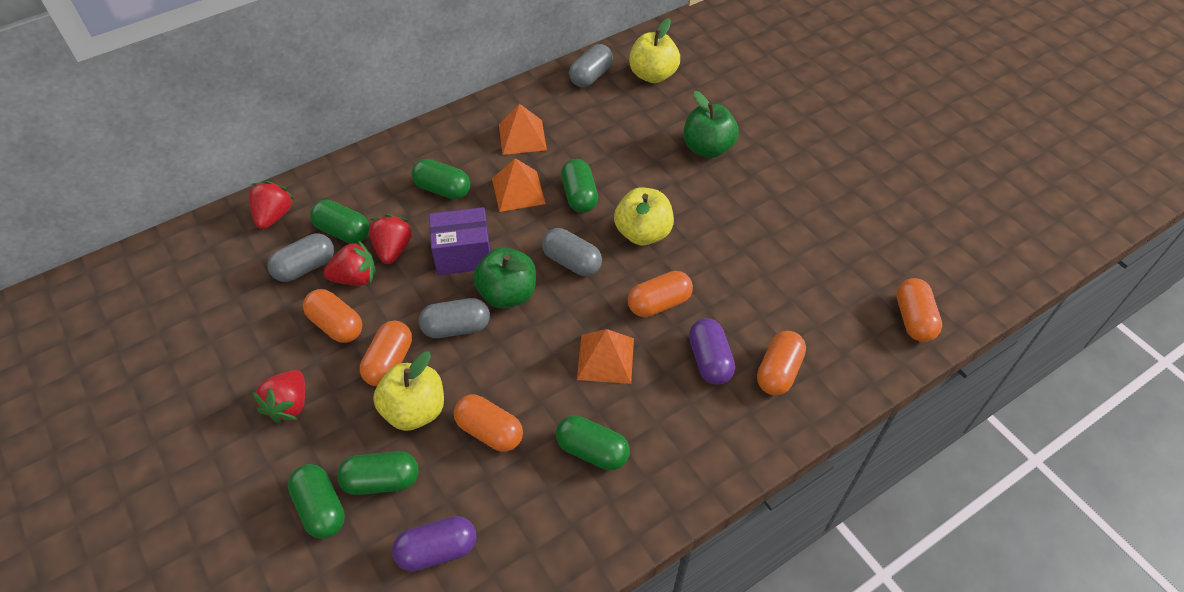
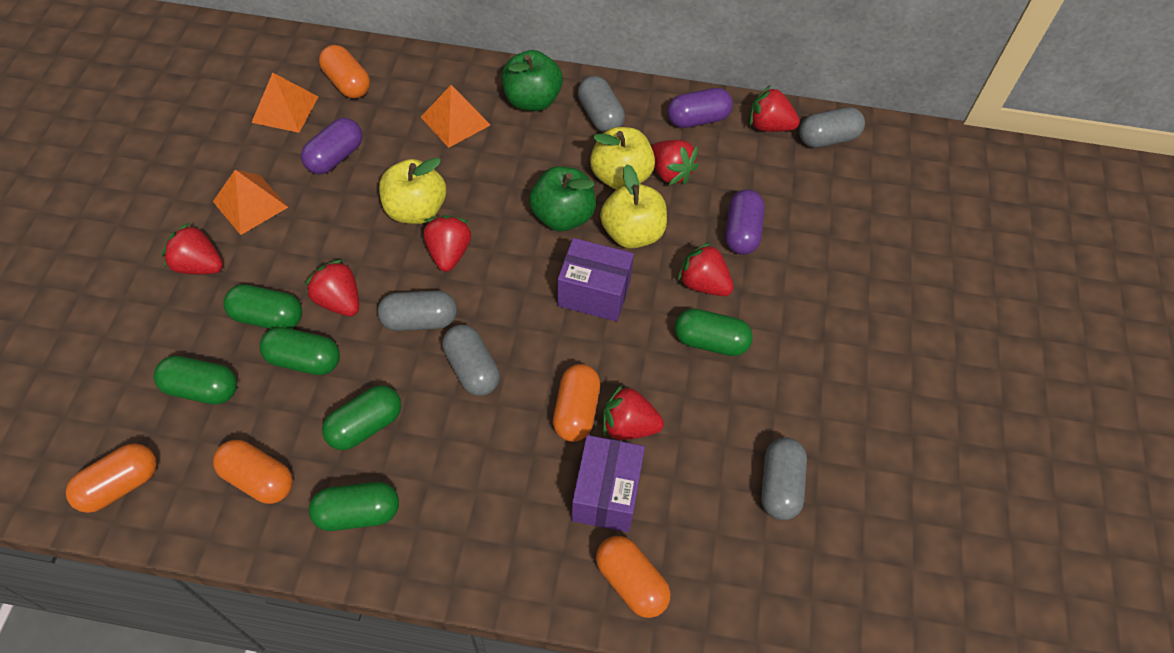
grey capsule: [268,234,334,282] [419,298,490,338] [542,228,602,276] [569,44,613,87] = 4 -> [378,290,457,331] [442,324,500,396] [578,76,625,132] [761,437,807,520] [799,107,865,148] = 5
orange capsule: [303,289,362,343] [360,321,412,386] [454,394,523,452] [628,271,693,317] [757,331,806,395] [896,278,942,342] = 6 -> [66,443,157,513] [213,440,293,504] [319,45,370,99] [553,364,600,442] [596,536,670,618] = 5
purple box: [429,207,491,275] = 1 -> [557,238,634,322] [571,435,645,532] = 2
purple capsule: [392,516,476,572] [689,318,735,385] = 2 -> [301,118,362,174] [667,88,733,128] [725,189,765,255] = 3
red strawberry: [249,181,295,229] [252,370,305,424] [323,240,376,286] [369,214,413,264] = 4 -> [162,223,223,274] [305,259,359,316] [423,215,471,272] [603,384,664,440] [651,140,699,186] [677,242,734,296] [749,85,800,132] = 7

